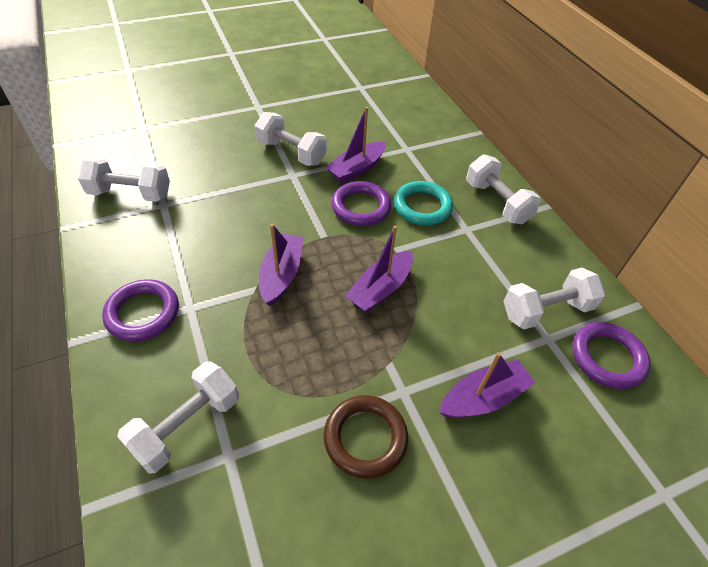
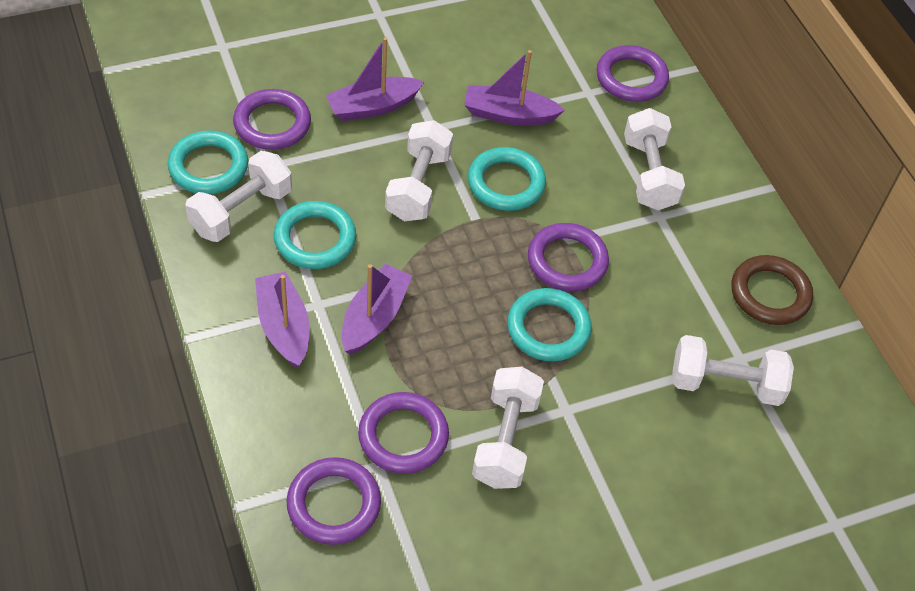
purple ring: [102,279,179,341] [331,181,391,226] [572,322,651,389] = 3 -> [233,89,311,150] [287,457,381,545] [358,392,449,474] [528,223,609,291] [596,45,669,102] = 5
turquoise ring: [394,181,453,225] = 1 -> [168,130,248,194] [274,201,356,269] [468,147,546,211] [507,288,592,362] = 4

